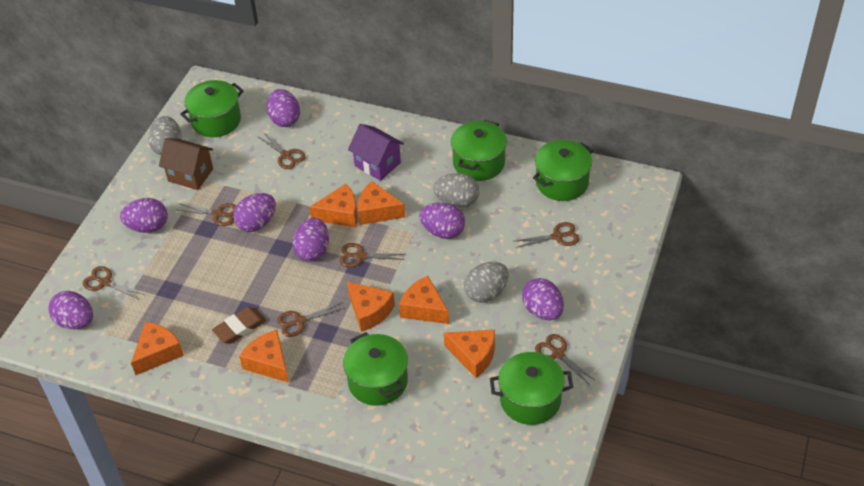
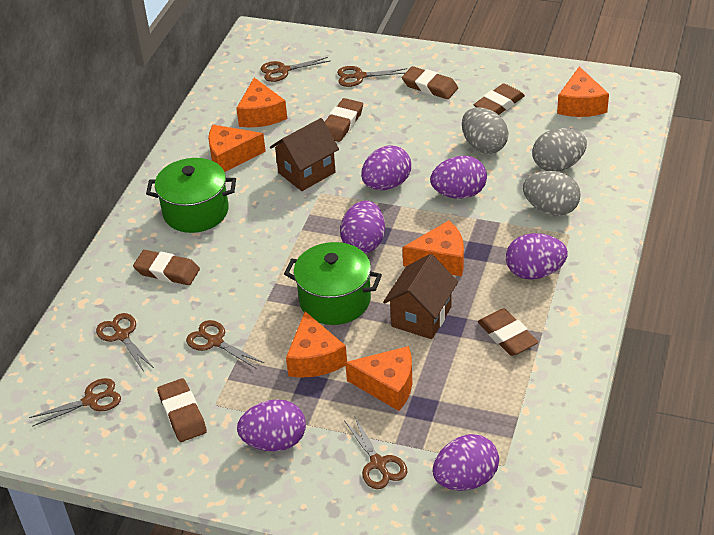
brown eraser: [212,307,266,344] = 1 -> [133,250,200,285] [157,378,207,442] [325,98,363,142] [402,66,458,99] [473,83,525,115] [478,309,538,356] = 6
brown house: [159,138,213,190] = 1 -> [270,118,339,191] [383,254,458,339] = 2
brown scissors: [83,266,145,299] [176,203,236,226] [257,132,306,169] [277,302,344,337] [340,243,405,267] [515,222,579,248] [535,334,596,385] = 7 -> [29,378,121,427] [96,313,154,372] [186,320,264,369] [261,57,330,82] [337,66,407,87] [344,415,407,489] = 6
green pot: [180,80,244,137] [343,332,408,406] [451,120,507,181] [490,352,573,425] [533,140,593,201] = 5 -> [146,158,236,233] [284,242,382,325] = 2
orange cheese: [131,322,184,375] [239,330,289,383] [309,184,358,228] [347,282,395,332] [358,181,405,225] [399,276,449,324] [444,330,495,378] = 7 -> [208,125,266,172] [236,78,287,127] [286,311,347,378] [345,346,413,411] [402,220,464,276] [557,66,609,117] = 6
purple egg: [48,291,93,329] [120,198,168,233] [233,193,276,232] [267,89,300,127] [293,218,329,262] [419,202,465,239] [522,278,564,320] = 7 -> [237,399,306,452] [340,201,385,253] [361,145,411,190] [430,156,487,199] [433,434,499,491] [506,233,568,279] = 6
purple house: [348,124,404,181] = 1 -> none = 0

